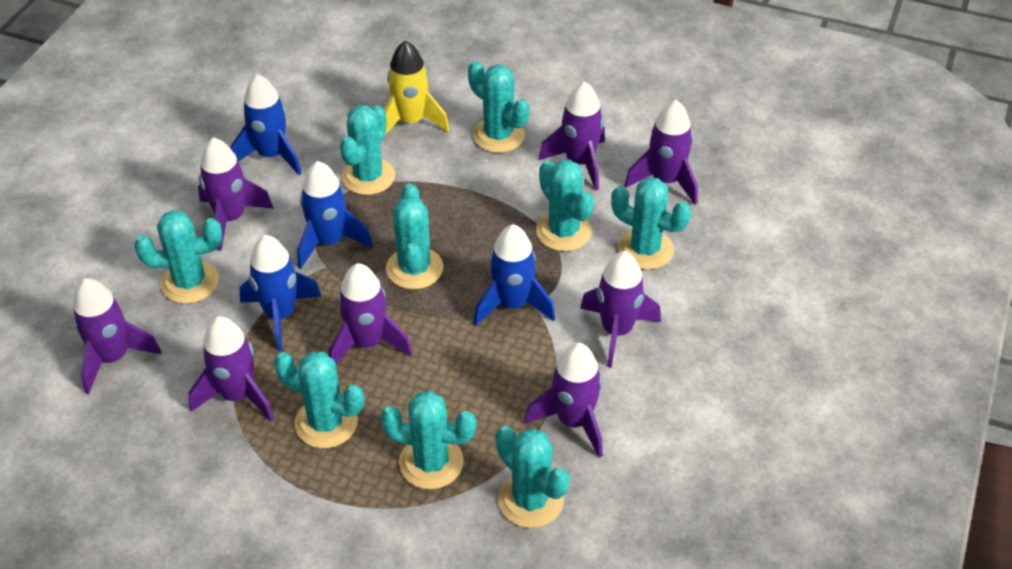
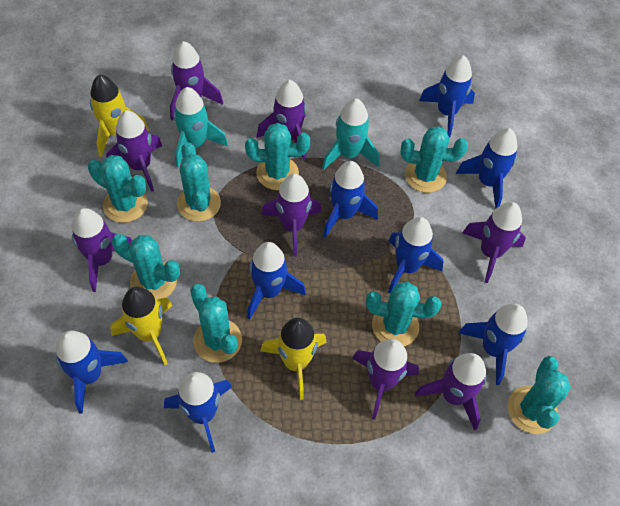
blue rocket: [230,74,302,175] [239,235,321,352] [297,161,373,269] [474,224,555,326] = 4 -> [56,330,128,414] [164,372,232,453] [247,242,306,320] [323,161,378,238] [388,217,443,294] [419,55,475,138] [456,128,518,208] [458,304,528,385] = 8
turquoise cactus: [134,210,222,304] [274,351,364,448] [340,105,395,195] [380,391,476,489] [386,183,443,289] [468,61,529,153] [496,426,570,528] [536,160,594,251] [611,177,691,270] = 9 -> [88,155,148,223] [112,234,180,300] [177,142,221,222] [190,284,242,363] [245,123,310,190] [366,281,442,346] [400,126,468,193] [508,356,571,434] = 8
turquoise rocket: none = 0 -> [173,87,228,167] [322,98,379,170] = 2
yellow rocket: [384,40,449,136] = 1 -> [90,74,149,157] [110,287,172,365] [260,318,327,400] = 3

